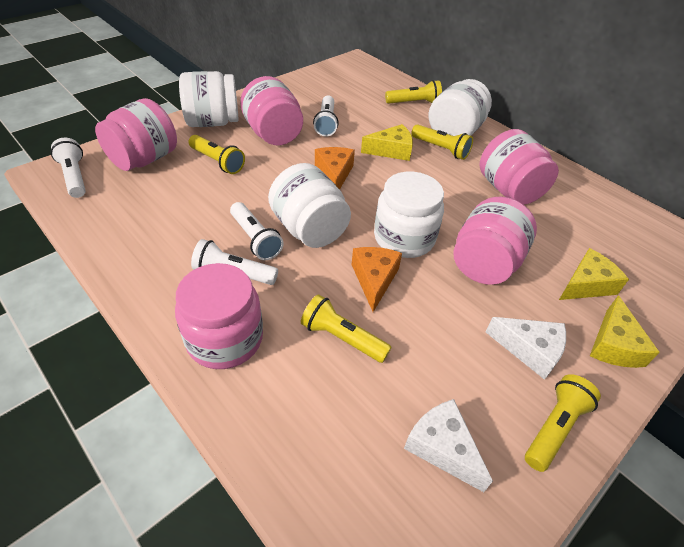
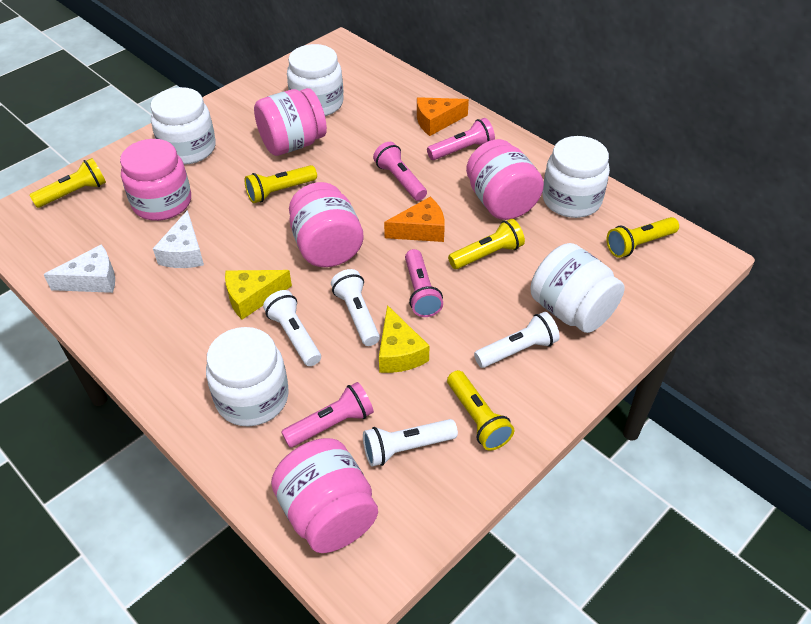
pink flashlight: none = 0 -> [281,382,374,448] [373,142,427,201] [405,249,443,317] [427,118,495,160] = 4
white jar: [179,71,239,127] [268,163,351,248] [374,171,444,258] [429,79,492,136] = 4 -> [150,87,216,165] [206,327,289,426] [287,44,344,116] [531,243,625,333] [543,136,610,218] = 5
yellow cheese: [361,124,413,161] [559,248,629,300] [590,295,660,368] = 3 -> [225,270,292,319] [379,305,430,373] = 2

